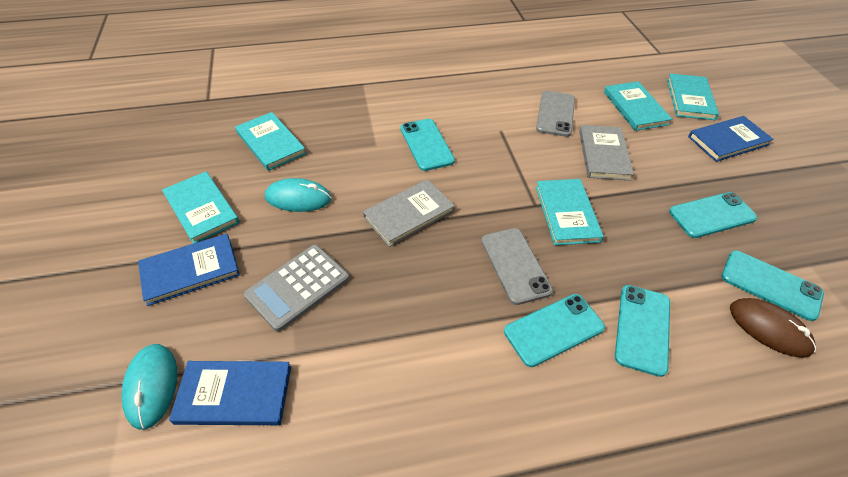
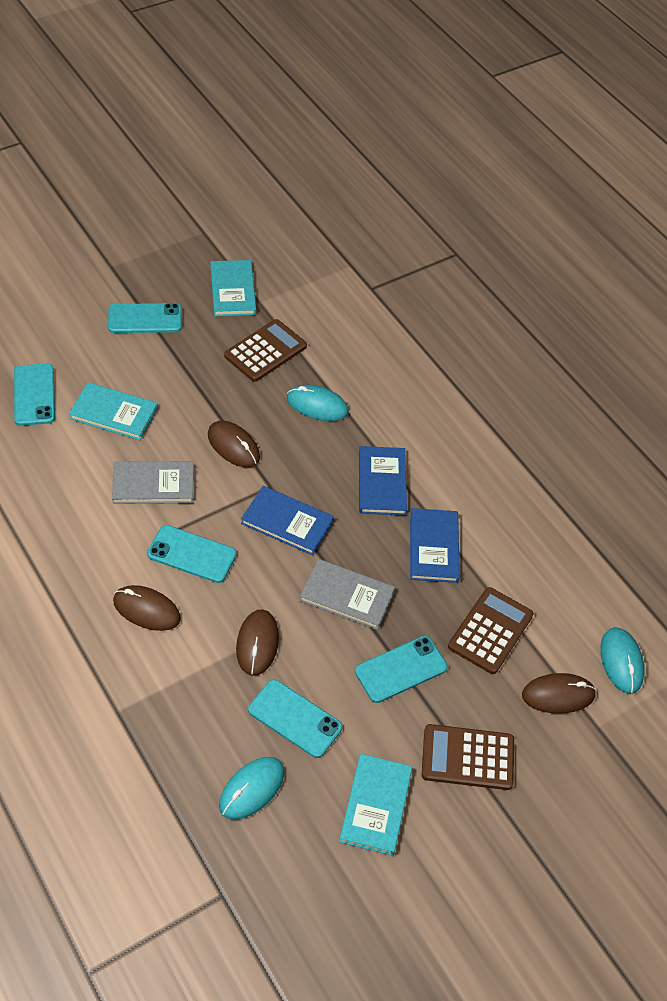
brown calculator: none = 0 -> [224,319,307,382] [422,724,514,790] [448,587,534,674] = 3
brown mouse: [730,298,816,358] = 1 -> [113,585,181,631] [208,421,260,467] [236,610,279,676] [522,673,596,714] = 4
grey calculator: [244,245,349,332] = 1 -> none = 0
grey phone: [481,228,553,305] [536,91,575,137] = 2 -> none = 0
turquoise book: [162,171,240,244] [235,112,306,171] [536,179,604,245] [604,81,672,131] [667,73,719,120] = 5 -> [69,382,158,440] [210,260,256,317] [339,754,412,856] = 3
turquoise mouse: [121,344,177,430] [265,178,331,212] = 2 -> [219,757,285,820] [287,385,349,421] [600,627,645,694] = 3

